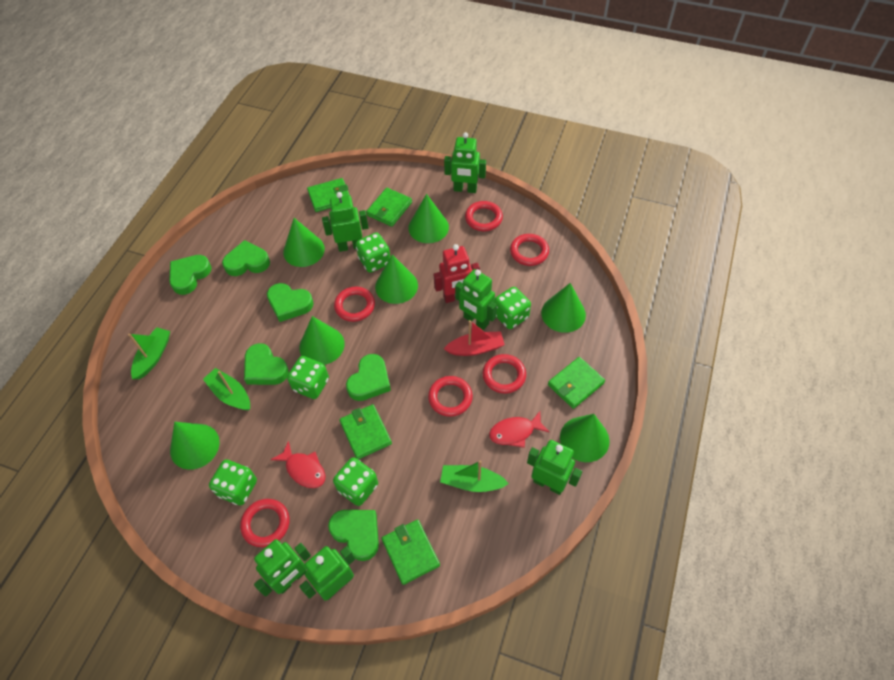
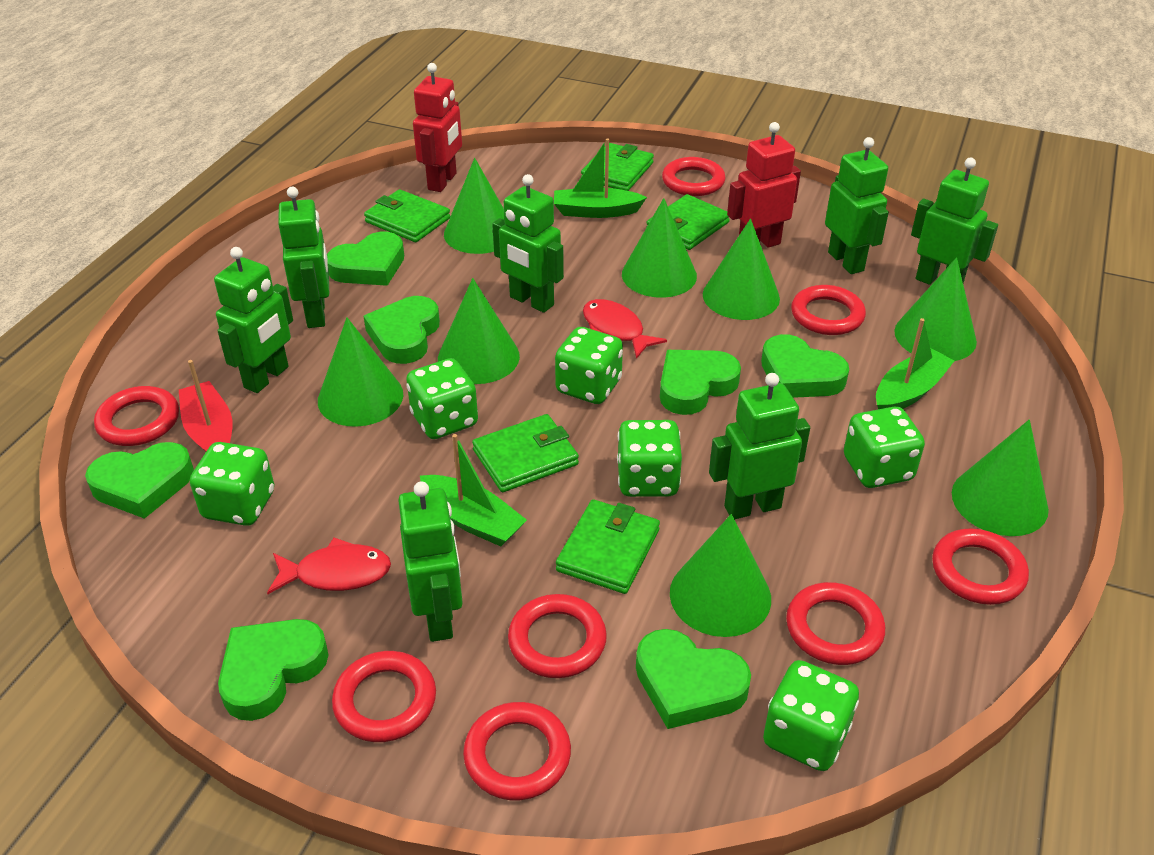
green cone: [170,422,220,470] [283,218,325,267] [299,316,345,365] [375,254,418,304] [408,194,449,243] [541,283,586,333] [560,414,610,462] = 7 -> [318,317,403,427] [438,278,520,384] [444,158,504,254] [622,198,697,298] [670,514,771,637] [703,219,780,320] [894,257,977,361] [952,419,1049,536] = 8
green dice: [209,459,257,505] [287,356,329,399] [333,457,378,506] [356,233,390,273] [495,287,531,329] = 5 -> [190,442,274,526] [406,358,478,439] [555,327,623,404] [617,420,682,497] [763,660,859,771] [844,406,925,488] = 6
green heart: [169,255,212,295] [222,240,270,276] [244,343,289,385] [267,283,313,322] [328,510,379,561] [346,354,391,401] = 6 -> [85,442,194,519] [218,619,329,721] [327,232,404,286] [364,296,440,364] [636,629,751,729] [660,350,741,415] [761,334,849,398] = 7
green robot: [254,539,311,597] [299,546,355,601] [322,192,369,252] [444,132,486,193] [455,269,497,330] [527,440,582,495] = 6 -> [214,247,293,393] [278,187,329,328] [398,482,463,642] [492,174,564,313] [709,373,810,520] [825,137,889,274] [911,158,998,285] = 7
red ring: [240,499,289,547] [334,287,375,322] [428,376,473,417] [465,201,503,231] [483,354,526,394] [510,234,549,266] = 6 -> [94,386,179,446] [332,651,436,742] [463,702,571,800] [508,594,607,678] [662,157,725,196] [786,582,885,665] [791,285,866,335] [932,528,1029,605] = 8
red robot: [434,244,480,303] = 1 -> [413,63,462,192] [727,122,801,248] = 2

